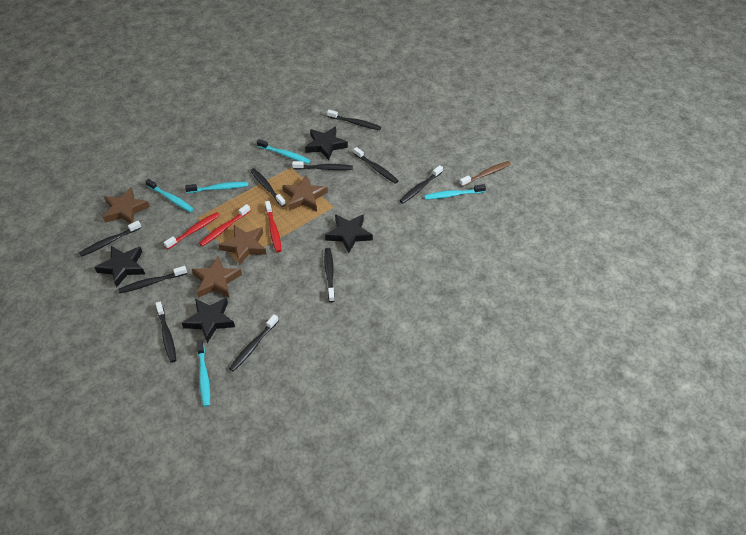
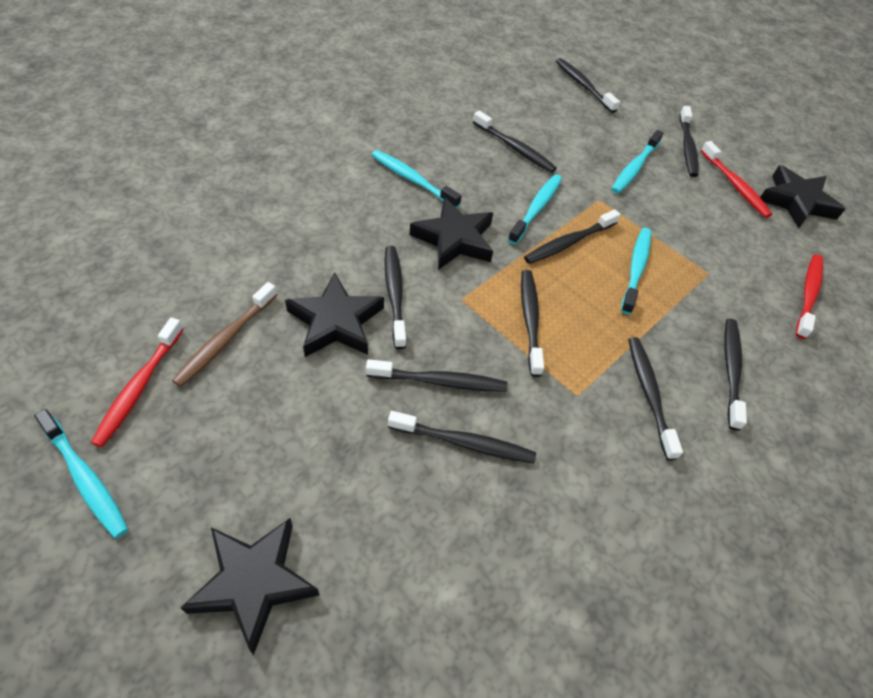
brown star: [103,187,150,224] [192,256,242,298] [219,225,267,265] [282,175,328,211] = 4 -> none = 0

